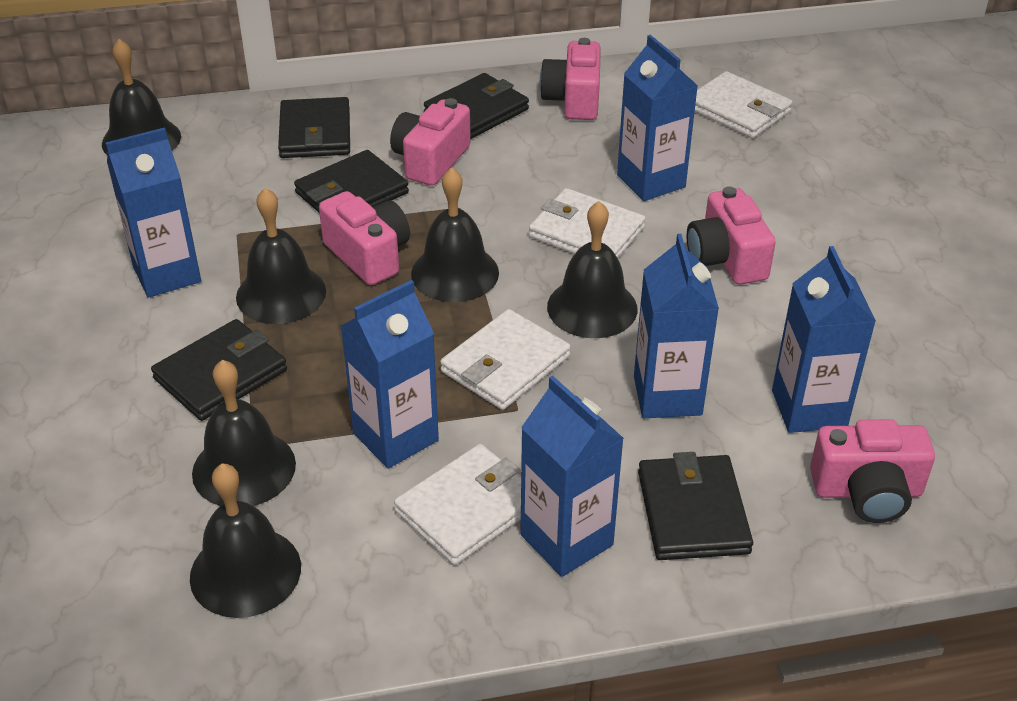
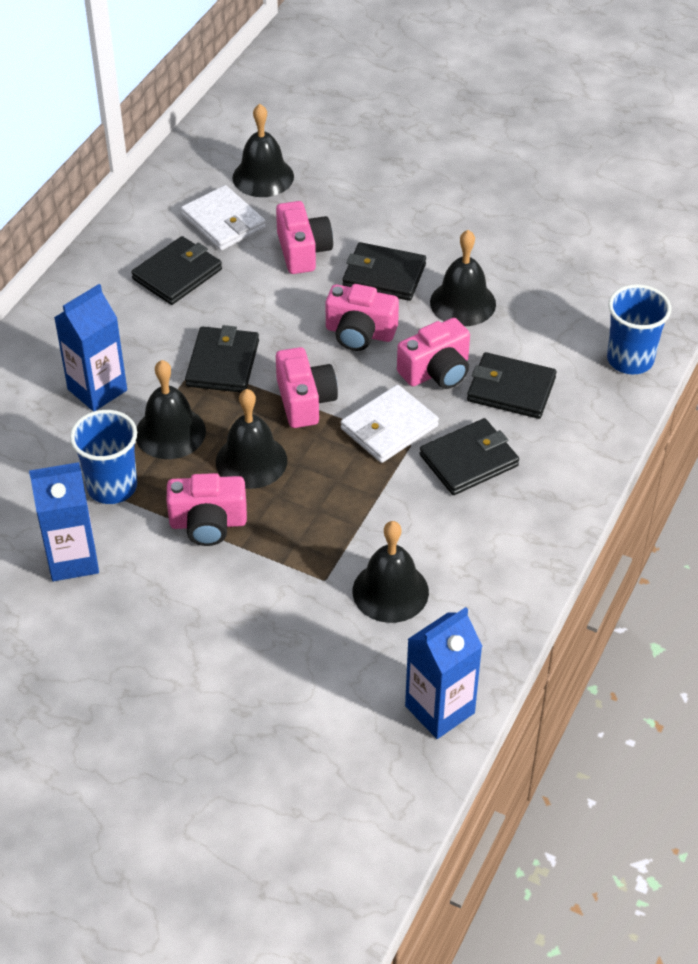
black bell: [102,39,181,156] [190,463,301,618] [192,360,296,506] [236,188,326,324] [411,167,499,302] [547,201,637,338] = 6 -> [136,360,206,459] [216,389,287,489] [232,104,294,197] [353,521,429,623] [430,230,496,326] = 5
blue carton: [106,127,201,298] [341,280,439,469] [520,376,624,577] [617,35,698,201] [634,234,719,418] [772,246,876,433] = 6 -> [29,462,99,581] [54,284,127,412] [405,607,483,739] = 3
blue cup: none = 0 -> [70,410,137,504] [607,284,671,374] = 2
white wallet: [394,444,521,565] [440,309,571,410] [529,188,646,258] [695,71,793,138] = 4 -> [181,185,266,250] [341,385,439,463] = 2

